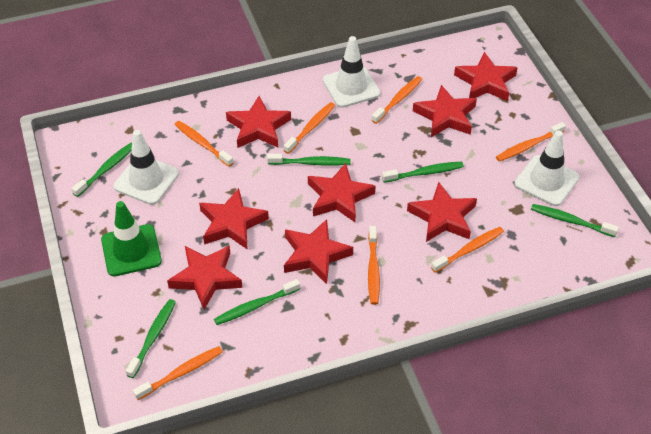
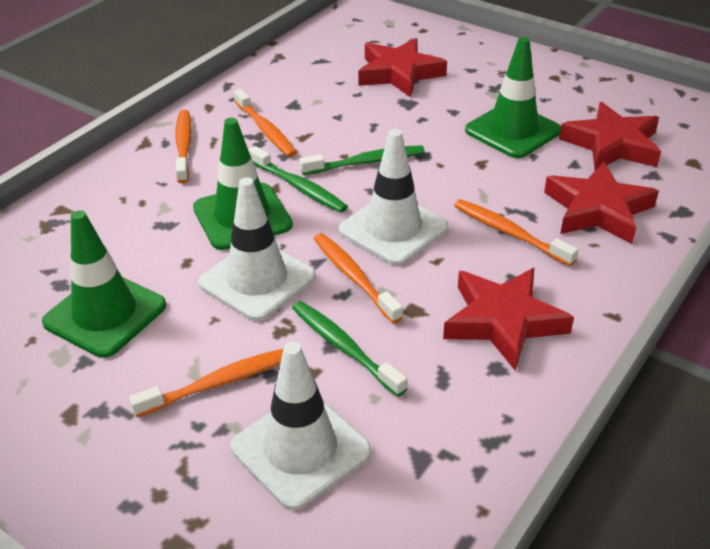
green toothbrush: [71,143,132,197] [126,299,176,378] [214,279,300,325] [267,154,351,166] [382,161,464,183] [531,204,619,237] = 6 -> [248,146,348,213] [292,301,407,397] [300,145,425,175] = 3
green traffic cone: [101,201,162,276] = 1 -> [42,210,166,358] [193,118,293,250] [465,37,561,158] = 3
orange toothbrush: [133,346,223,400] [174,121,233,167] [283,102,335,154] [368,226,380,305] [372,76,422,124] [431,227,504,273] [496,122,566,162] = 7 -> [129,348,284,417] [175,110,192,183] [234,88,297,157] [314,233,403,323] [454,199,578,266] = 5
red star: [167,245,242,309] [199,188,269,250] [226,96,291,148] [284,219,353,284] [308,163,375,222] [407,182,477,242] [413,85,477,137] [454,52,518,101] = 8 -> [358,38,447,97] [443,268,574,370] [544,162,659,244] [559,102,661,170] = 4

